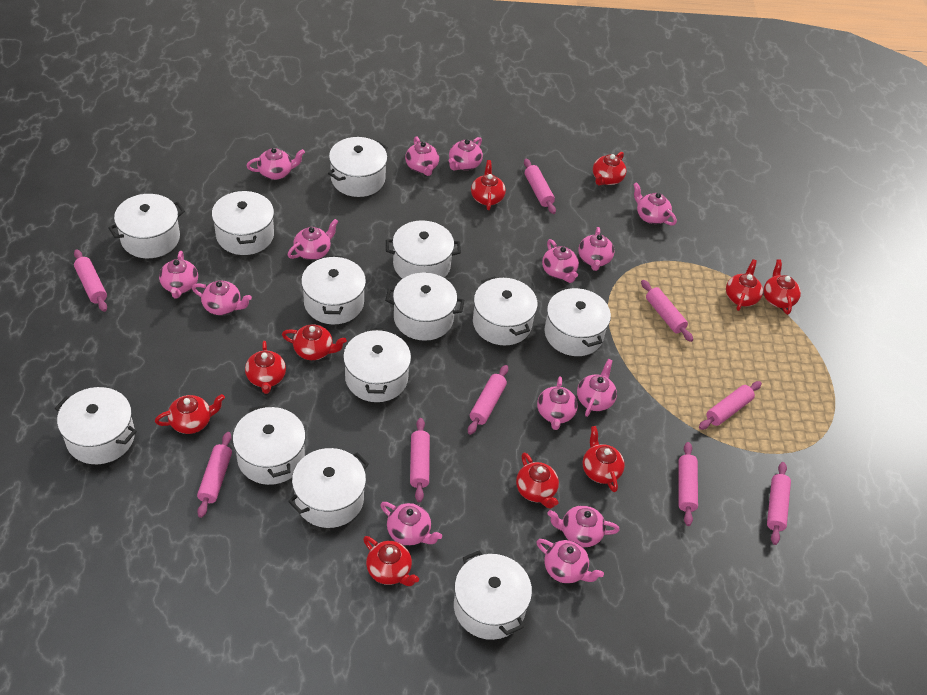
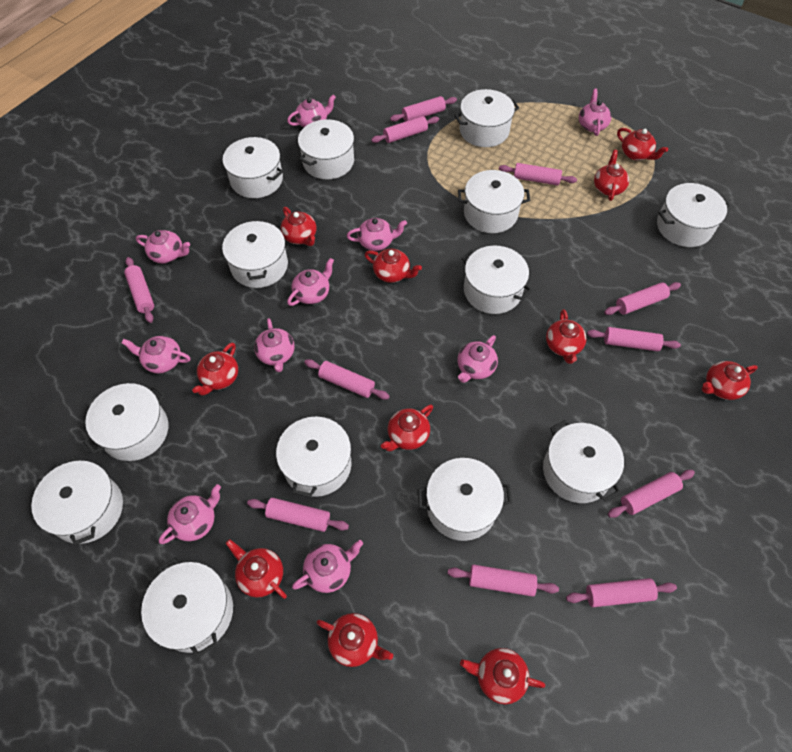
pink rolling pin: [74,249,107,312] [197,432,232,518] [410,418,430,502] [468,365,508,435] [524,159,556,214] [641,280,693,342] [679,442,698,526] [699,381,762,430] [767,462,791,545] = 9 -> [124,257,154,323] [247,498,349,532] [304,359,390,400] [371,116,439,143] [390,96,457,122] [448,564,559,597] [499,163,577,185] [566,578,677,607] [587,327,681,351] [604,282,681,315] [608,470,695,518] = 11
pink teapot: [159,251,198,299] [192,280,252,315] [246,148,305,180] [287,219,338,260] [380,502,442,546] [405,136,439,176] [448,137,483,171] [536,539,604,584] [537,376,578,430] [542,239,579,283] [547,505,620,547] [577,359,617,417] [578,227,615,271] [633,182,677,226] = 14 -> [121,336,190,374] [136,230,190,264] [159,484,221,544] [254,318,295,372] [287,95,336,127] [287,258,334,306] [292,540,363,593] [346,218,407,251] [457,335,498,383] [579,88,611,136] = 10
red teapot: [155,394,225,434] [245,341,286,394] [282,324,347,360] [363,536,419,586] [471,160,506,210] [516,452,559,509] [583,426,625,492] [593,152,626,185] [726,259,763,311] [763,259,801,315] = 10 -> [192,342,238,396] [226,539,287,599] [281,207,316,246] [316,613,393,667] [364,249,422,283] [381,405,433,451] [460,648,545,704] [546,309,587,364] [594,150,629,201] [617,128,668,160] [702,361,758,400] = 11

